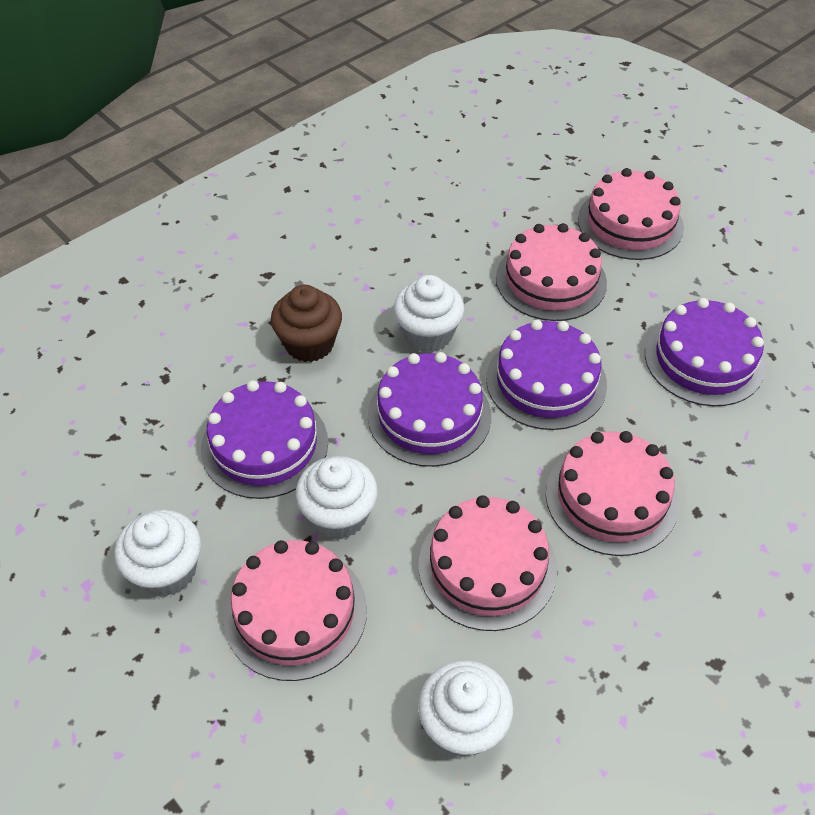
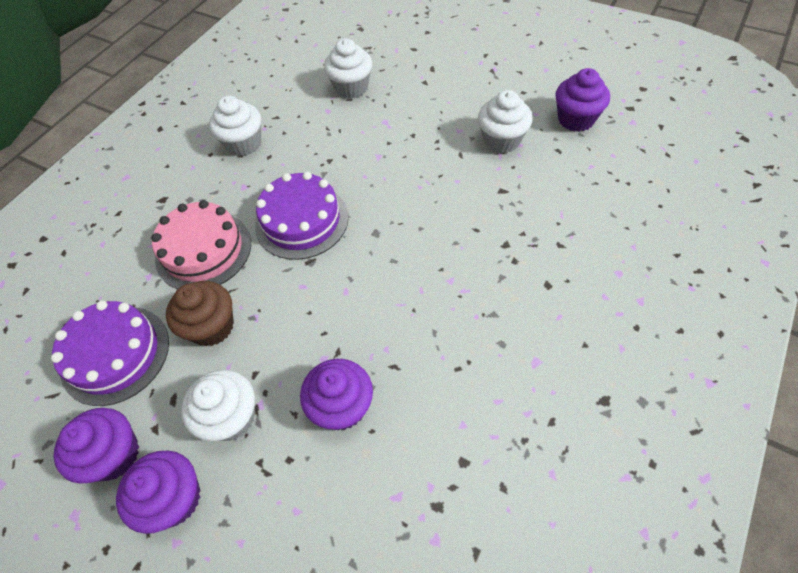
pink cake: [223,540,367,681] [418,495,557,631] [496,223,607,321] [546,431,679,556] [578,168,684,260] = 5 -> [151,200,251,289] = 1
purple cake: [201,380,328,499] [368,352,491,467] [486,320,607,430] [645,298,765,406] = 4 -> [51,301,169,406] [255,172,348,260] = 2
purple cupcake: none = 0 -> [54,408,139,484] [116,451,201,534] [300,359,373,430] [555,68,610,132] = 4

